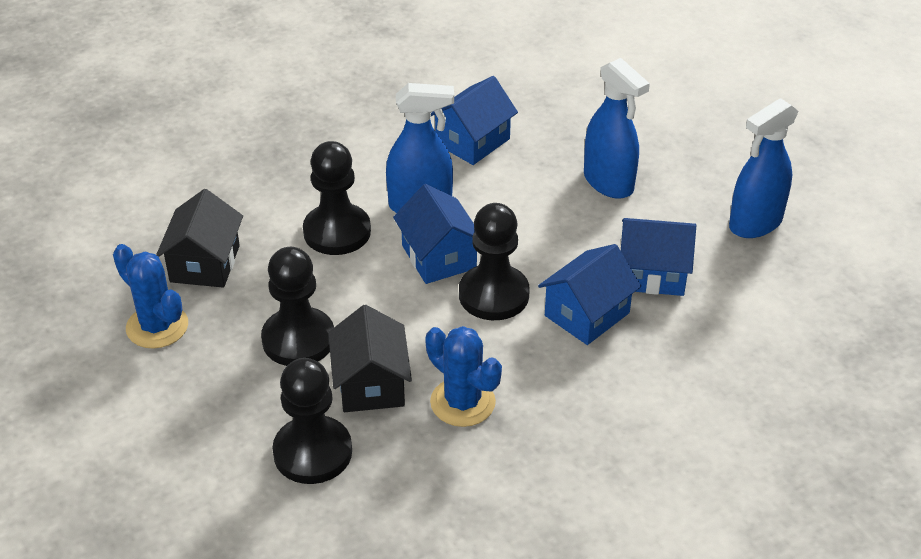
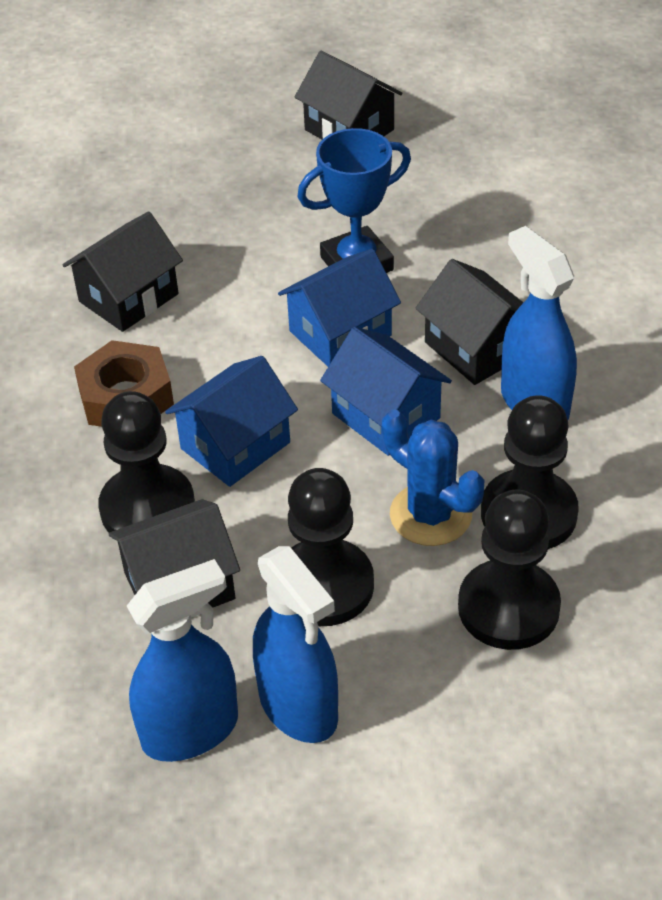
black house: [156,189,243,288] [328,305,412,412] = 2 -> [62,212,183,332] [109,499,240,617] [295,51,402,140] [415,259,524,385] = 4
blue cactus: [113,244,188,349] [425,326,502,427] = 2 -> [382,409,484,546] = 1
blue house: [393,184,477,284] [431,76,518,165] [538,244,641,345] [621,218,696,296] = 4 -> [165,356,298,487] [278,249,401,366] [320,327,452,456] = 3
blue trophy: none = 0 -> [297,128,411,273] = 1
brown nut: none = 0 -> [74,340,174,427] = 1

